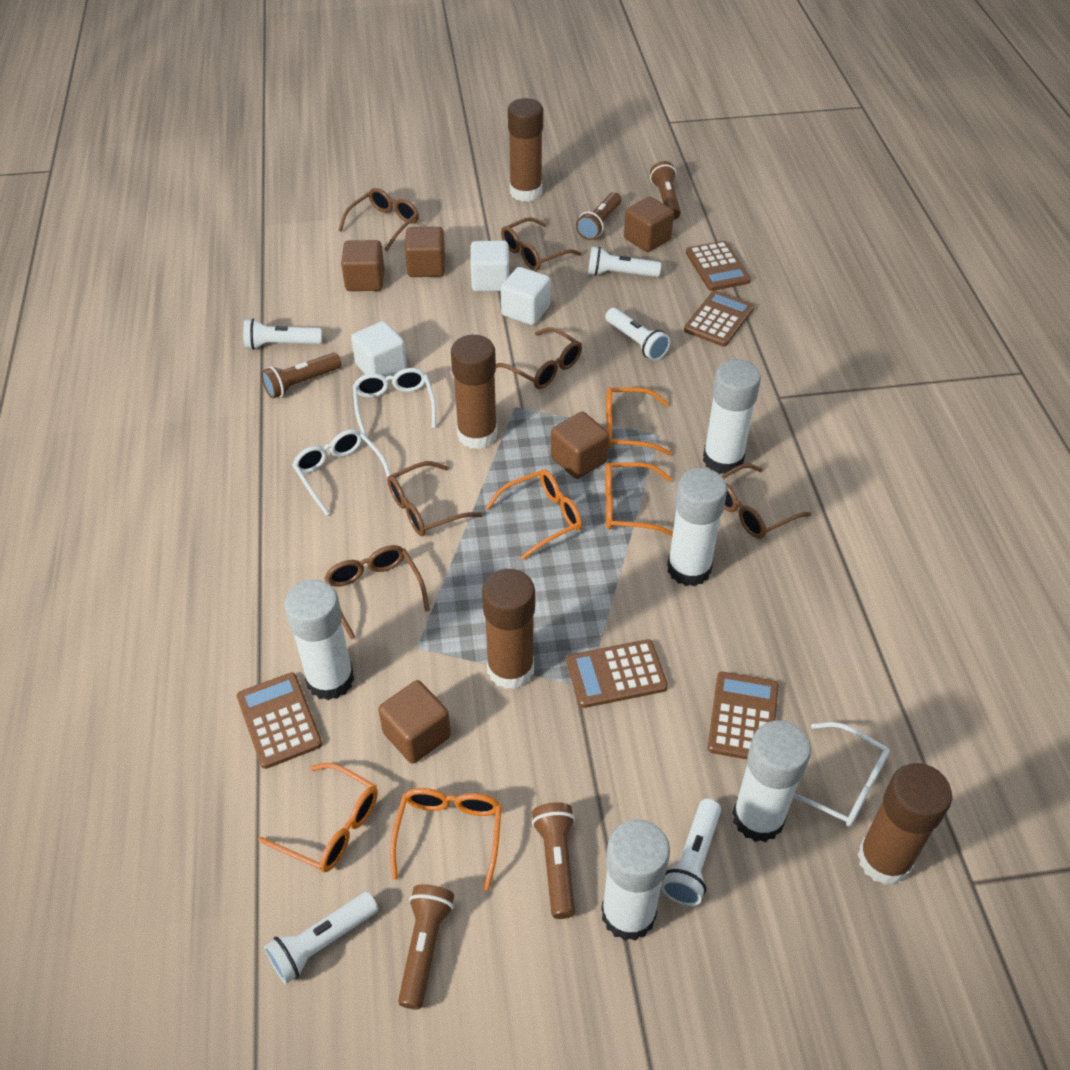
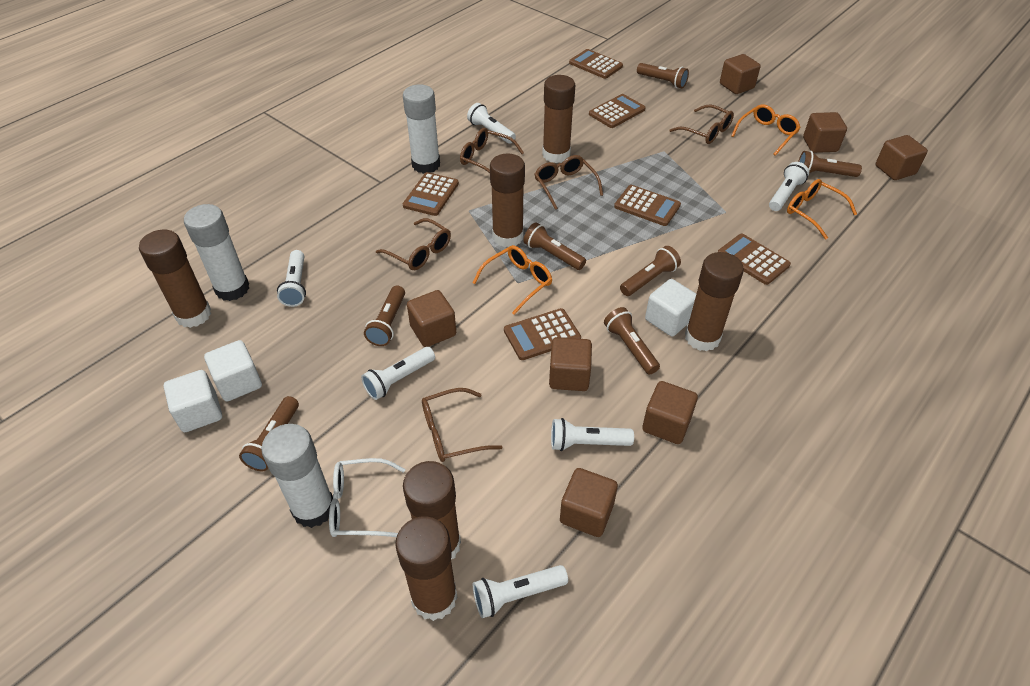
brown calculator: [237,673,322,769] [567,639,668,708] [684,290,754,347] [686,241,751,291] [708,672,779,759] = 5 -> [403,172,459,216] [504,308,581,360] [569,49,623,79] [589,94,646,128] [614,185,681,226] [718,234,791,285] = 6
brown cube: [341,240,384,291] [378,680,451,763] [405,227,445,277] [551,412,609,479] [624,196,674,252] = 5 -> [407,290,456,347] [549,337,592,391] [560,468,618,537] [642,381,698,444] [720,54,761,94] [803,112,847,153] [876,135,928,180] = 7
brown flashlight: [261,353,341,399] [398,884,454,1009] [532,802,575,919] [576,192,621,240] [650,161,681,220] = 5 -> [239,396,299,471] [364,286,405,346] [523,222,586,270] [604,307,660,375] [620,246,681,296] [637,63,689,89] [798,151,862,177] = 7
brown glasses: [324,545,430,640] [339,188,419,251] [387,461,483,536] [496,327,582,389] [501,217,582,270] [722,463,811,539] = 6 -> [376,218,451,270] [422,388,503,462] [460,128,524,173] [535,155,603,210] [670,104,734,144] = 5
brown glue stick: [451,335,498,449] [482,569,535,689] [508,98,543,202] [858,763,952,885] = 4 -> [139,230,211,328] [395,516,458,621] [403,461,461,559] [490,154,525,247] [542,75,575,163] [685,252,744,352] = 6
orange glasses: [258,763,378,872] [390,788,502,890] [485,470,582,560] [605,462,673,536] [606,387,671,455] = 5 -> [473,245,552,315] [731,104,801,156] [787,179,857,239] = 3
white flashlight: [243,319,322,350] [264,892,378,984] [588,246,661,277] [605,308,670,361] [661,799,721,906] = 5 -> [277,250,306,307] [361,347,435,400] [467,103,516,144] [473,565,568,618] [551,418,634,451] [769,162,809,211] = 6
white glasses: [292,429,391,515] [353,368,436,438] [793,722,890,827] = 3 -> [329,458,405,537] = 1
white glue stick: [284,579,354,700] [601,819,670,941] [667,468,727,586] [703,359,761,474] [732,720,811,842] = 5 -> [184,204,249,301] [261,424,333,528] [403,85,440,174] = 3

